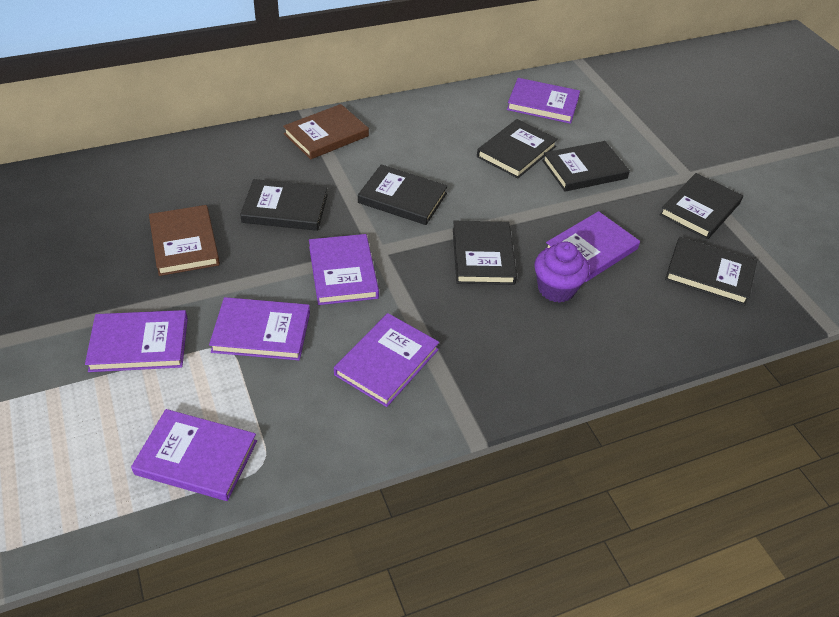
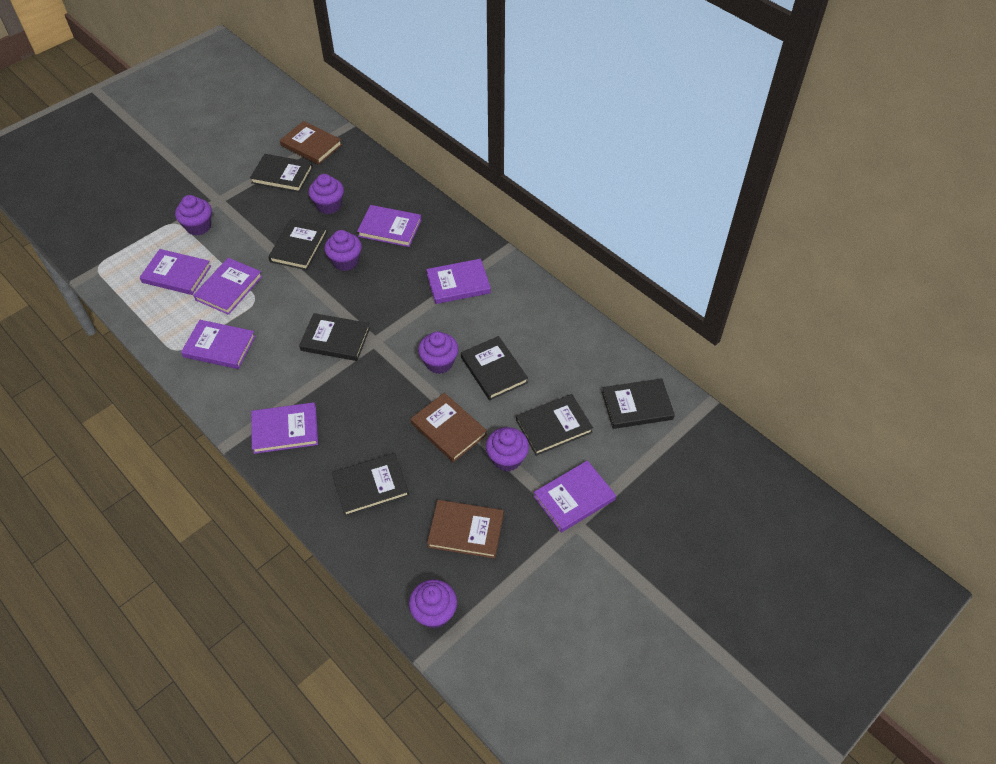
brown book: [149,205,220,276] [283,104,369,159] = 2 -> [280,121,342,165] [410,393,487,462] [427,500,504,559] = 3
purple cupcake: [534,242,589,303] = 1 -> [175,195,212,236] [308,174,344,214] [324,230,362,271] [409,579,457,629] [418,332,459,374] [486,427,529,472] = 6

